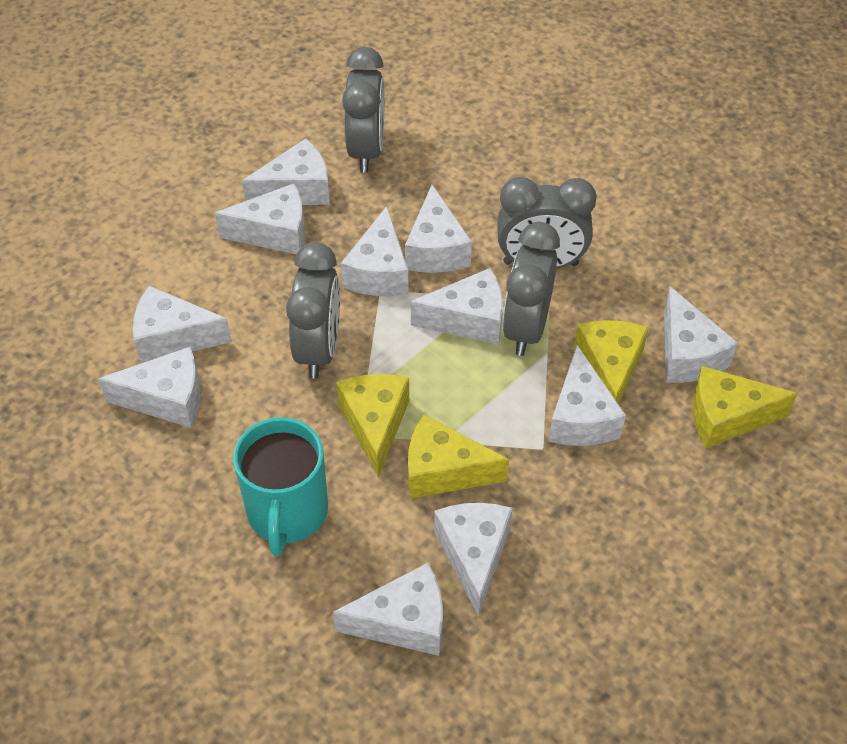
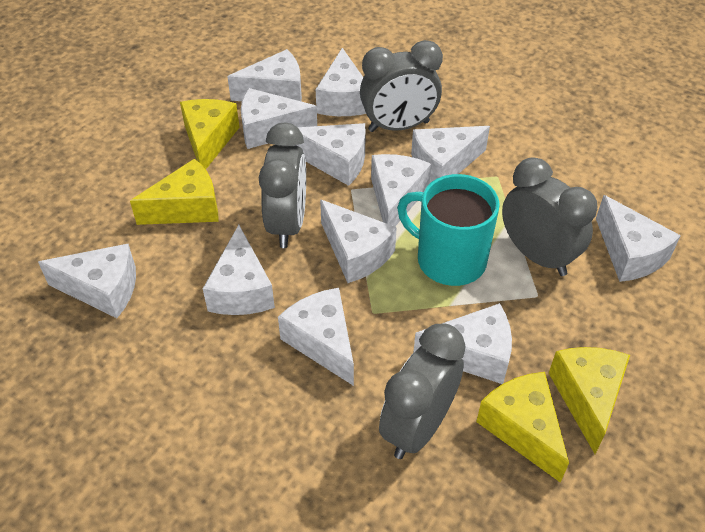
white cheese: [98,347,201,428] [133,286,231,363] [215,183,305,254] [242,138,330,205] [333,563,443,656] [341,206,409,296] [405,185,472,273] [411,268,503,345] [434,503,513,617] [549,345,626,446] [664,287,738,383] = 11 -> [38,244,136,318] [203,225,275,315] [227,49,302,101] [241,88,317,149] [278,288,354,386] [297,123,366,186] [316,48,366,116] [320,199,397,283] [371,154,431,226] [411,126,490,183] [413,303,512,384] [596,195,681,282] = 12

